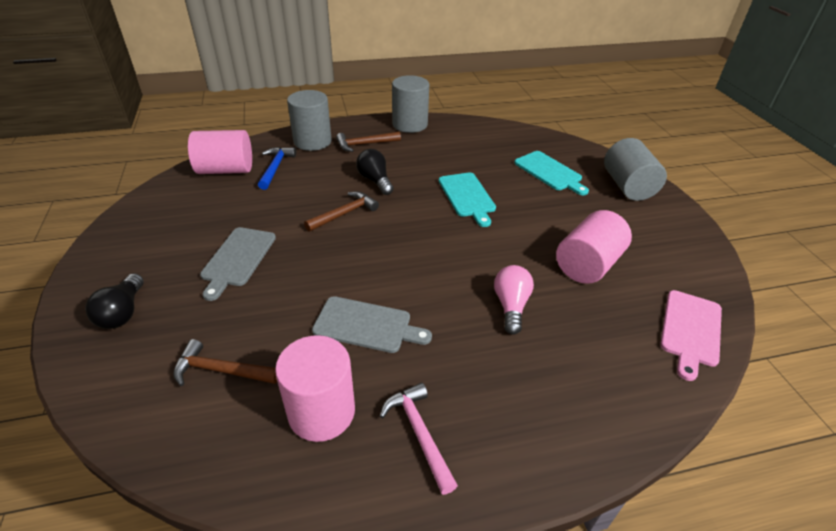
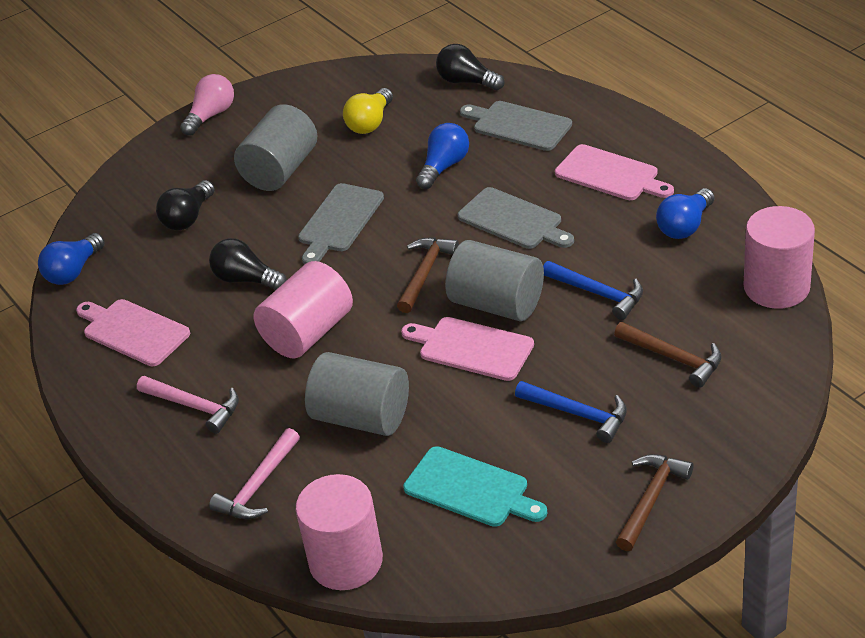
black light bulb: [85,273,144,329] [356,149,394,195] = 2 -> [156,180,215,230] [209,238,287,290] [436,44,505,90] = 3
blue hammer: [258,147,296,190] = 1 -> [515,381,627,443] [543,261,643,320] = 2
blue light bulb: none = 0 -> [38,233,105,285] [416,123,469,189] [656,188,715,239] = 3
grey cutting board: [200,227,276,301] [312,296,432,353] = 2 -> [298,183,384,264] [458,187,574,249] [460,101,572,151] = 3
pink cutting board: [660,290,722,381] = 1 -> [76,299,190,366] [401,317,534,381] [555,144,674,200] = 3
pink hammer: [380,383,458,495] = 1 -> [137,376,239,434] [209,428,300,519] = 2
turquoise cutting board: [439,173,496,227] [514,151,589,195] = 2 -> [403,446,547,527] = 1
yellow light bulb: none = 0 -> [343,88,393,134] = 1

